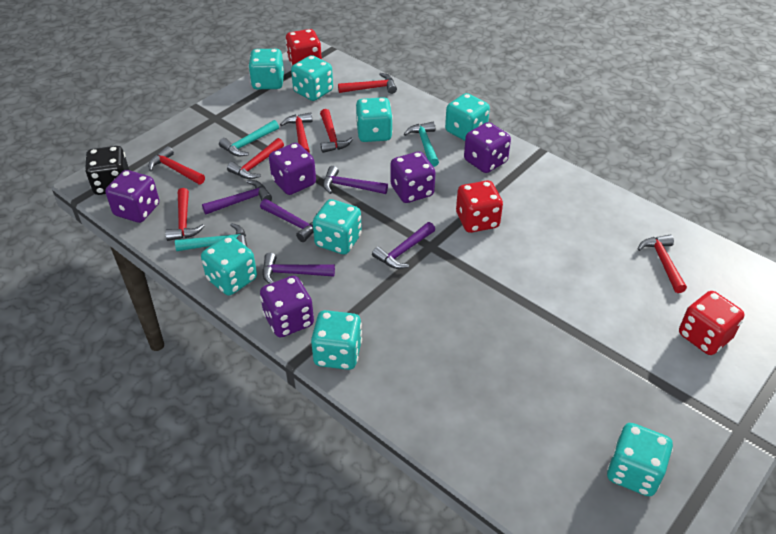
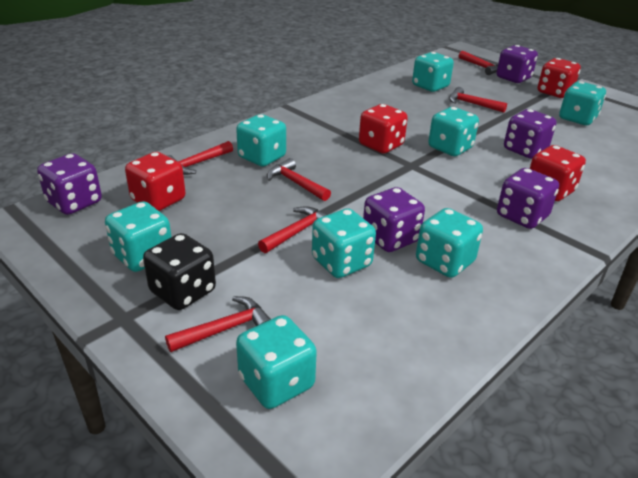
purple hammer: [202,180,272,214] [260,199,313,242] [262,253,335,284] [323,166,388,194] [372,222,435,269] = 5 -> none = 0
red dice: [285,29,322,66] [456,181,503,233] [679,291,744,355] = 3 -> [125,152,185,211] [359,104,408,153] [530,145,586,201] [537,58,581,98] = 4
red hammer: [148,146,205,184] [165,188,204,241] [227,138,284,179] [280,112,312,153] [320,109,353,153] [338,73,397,94] [638,234,687,293] = 7 -> [165,296,271,352] [166,141,233,175] [258,206,327,253] [267,158,331,201] [449,87,507,113] [459,51,498,75] = 6
turquoise hammer: [175,223,247,251] [219,120,279,156] [404,122,439,167] = 3 -> none = 0

